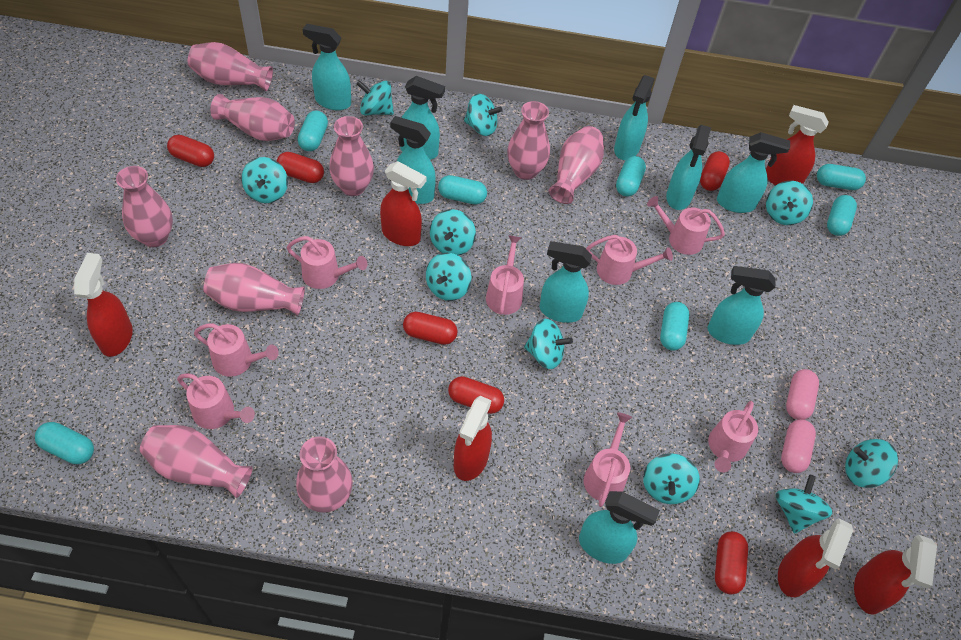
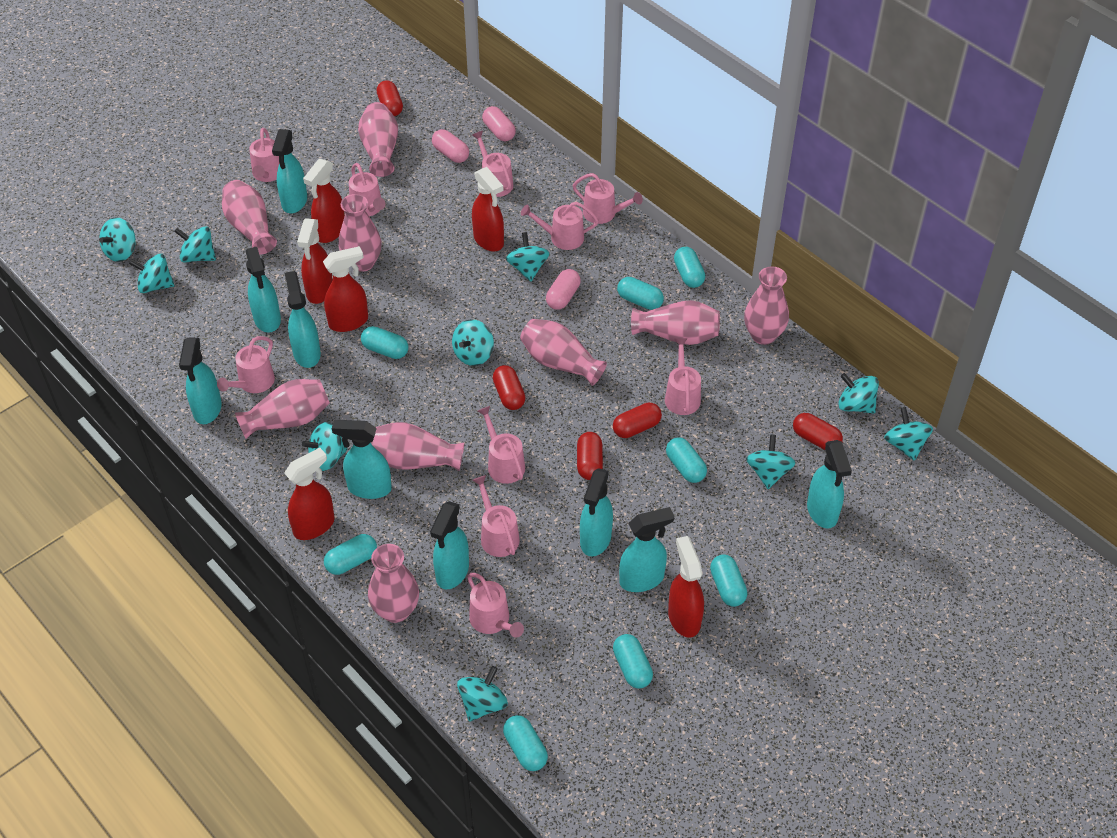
pink capsule: [781,419,816,473] [786,369,819,420] = 2 -> [432,129,469,163] [482,106,516,141] [546,269,581,310] = 3
pink watering can: [177,373,255,429] [194,323,279,377] [287,236,367,289] [486,235,524,315] [583,412,632,507] [586,235,673,285] [647,196,725,255] [708,401,758,473] = 8 -> [217,336,275,393] [249,128,279,182] [349,163,385,216] [467,573,524,638] [472,131,513,197] [472,475,520,557] [478,406,525,484] [521,202,599,250] [573,173,643,224] [665,338,701,415] = 10
red capsule: [167,135,214,167] [277,152,324,183] [403,312,458,345] [448,376,504,414] [700,151,730,191] [715,531,748,594] = 6 -> [377,80,403,116] [493,365,526,410] [577,432,603,480] [613,403,662,438] [793,413,843,450] = 5
turquoise capsule: [35,422,94,464] [298,110,328,151] [438,175,487,205] [616,156,646,196] [660,302,689,351] [817,164,866,190] [827,195,857,236] = 7 -> [324,534,377,575] [361,326,408,359] [503,715,548,771] [613,634,653,689] [617,277,664,310] [666,437,707,483] [674,247,705,288] [710,554,748,607] = 8

